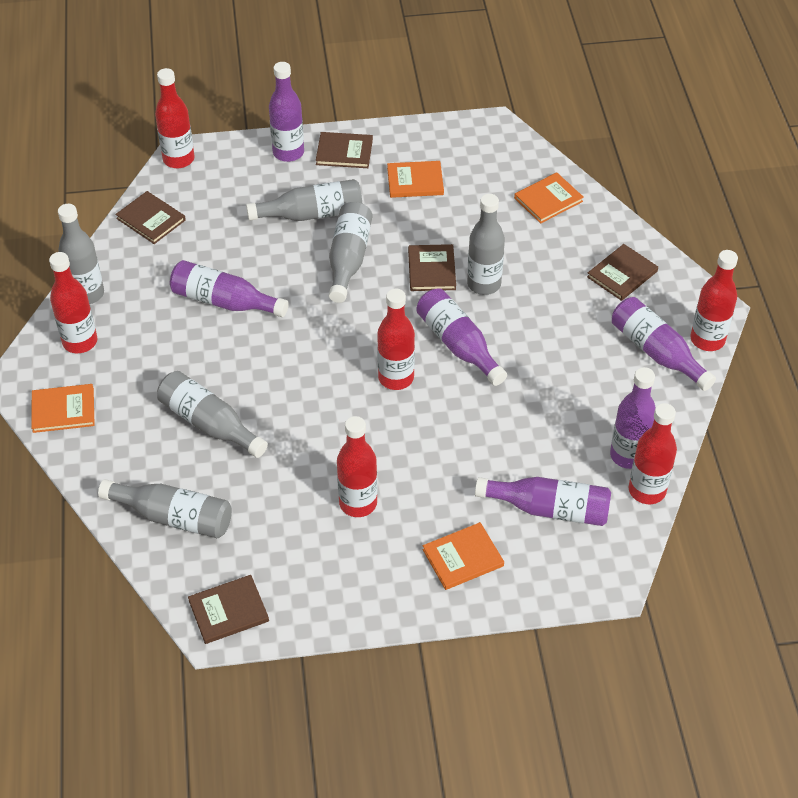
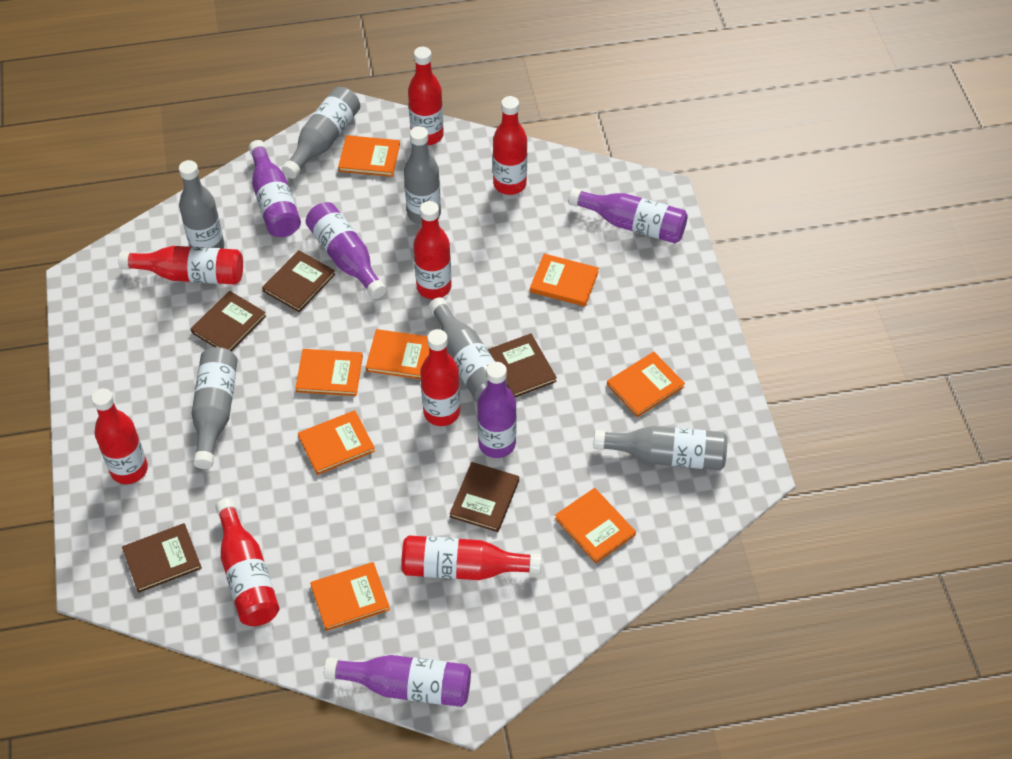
orange book: [31,384,95,433] [387,161,444,198] [423,522,504,590] [514,172,584,223] = 4 -> [295,349,363,396] [298,410,375,475] [310,562,390,631] [338,135,400,177] [366,329,429,379] [530,254,599,307] [555,488,636,563] [607,352,685,417] = 8
purple bottle: [170,260,289,317] [269,62,304,162] [416,288,507,386] [475,477,611,526] [610,367,656,469] [612,297,716,391] = 6 -> [249,140,301,237] [306,202,387,299] [324,655,471,707] [477,362,517,458] [569,188,688,243] = 5
red bottle: [49,252,97,353] [155,68,194,168] [337,416,378,517] [377,288,415,390] [629,403,677,504] [690,250,738,351] = 6 -> [91,388,148,484] [118,246,243,285] [215,498,280,626] [401,535,541,580] [408,47,444,145] [413,201,452,299] [420,329,460,426] [493,96,527,195] = 8

